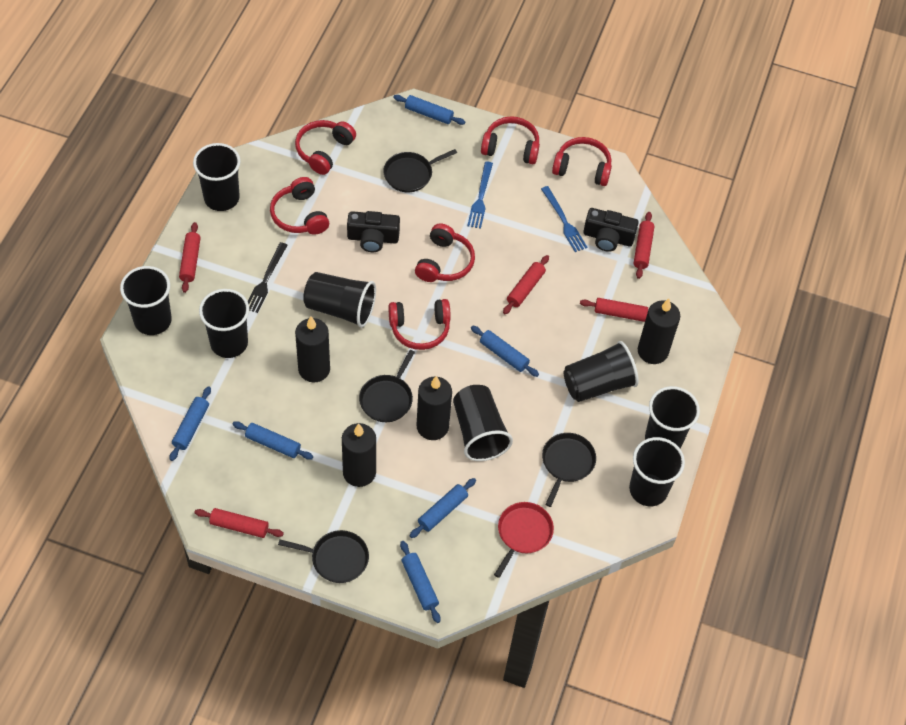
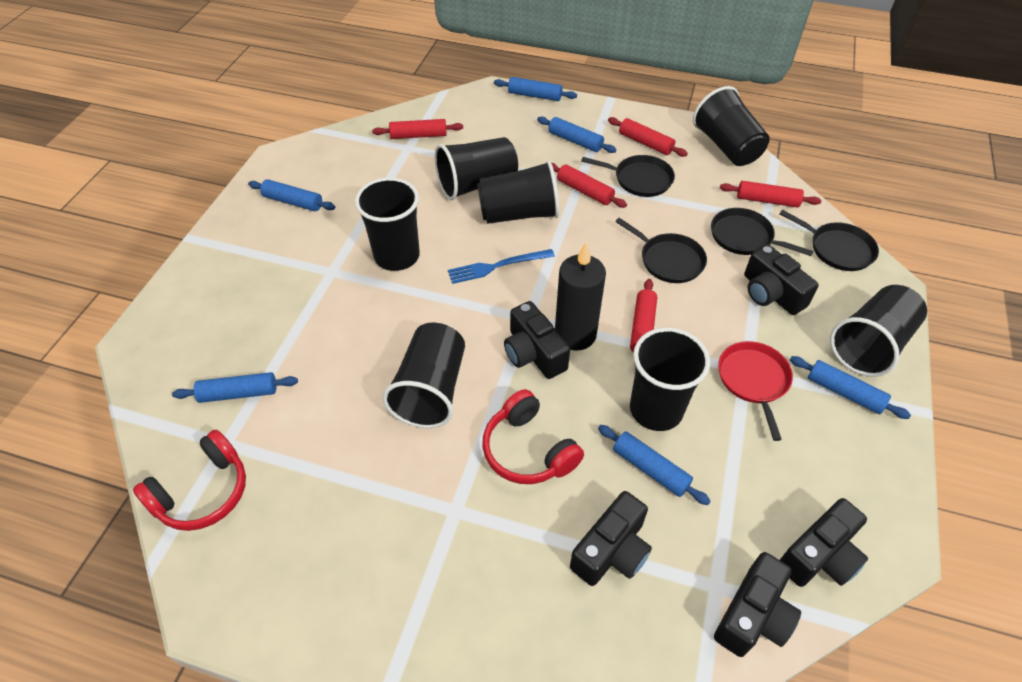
black camera: [347,211,400,252] [583,208,639,252] = 2 -> [504,301,570,379] [570,491,652,586] [714,552,801,657] [744,244,819,315] [780,498,868,587] = 5
black candle: [295,317,330,382] [342,423,376,487] [417,376,452,440] [638,299,680,364] = 4 -> [555,242,606,351] = 1
black cup: [120,266,172,335] [193,143,240,211] [199,289,249,358] [303,272,376,328] [453,385,513,461] [564,341,639,402] [629,437,685,506] [645,386,700,448] = 8 -> [355,178,420,271] [382,323,465,428] [435,137,518,200] [477,161,559,224] [630,328,710,431] [693,86,770,166] [830,285,927,377] = 7
black fork: [248,242,288,313] = 1 -> none = 0
blue fork: [467,161,493,229] [541,186,587,252] = 2 -> [448,249,555,284] = 1
red headphones: [270,177,329,235] [295,120,356,175] [388,299,451,350] [415,223,475,282] [481,116,540,164] [552,137,612,186] = 6 -> [133,430,246,531] [482,389,584,484] = 2

